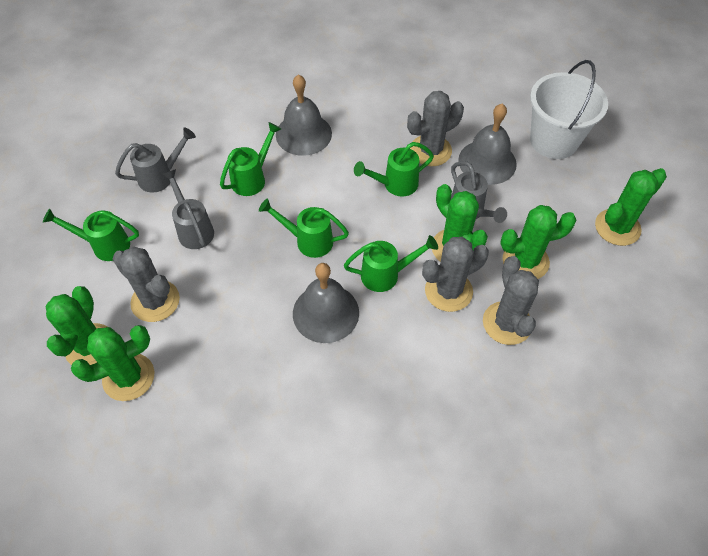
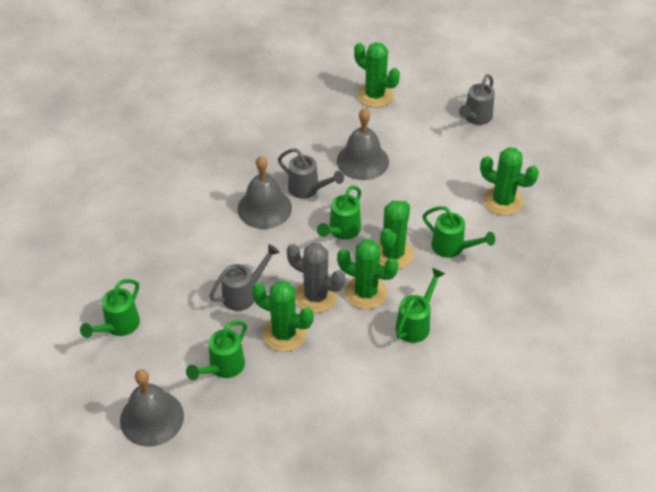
grey cactus: [113,247,180,322] [407,91,464,166] [422,237,489,312] [483,256,539,345] = 4 -> [287,243,345,313] = 1
white bucket: [530,60,608,159] = 1 -> none = 0

